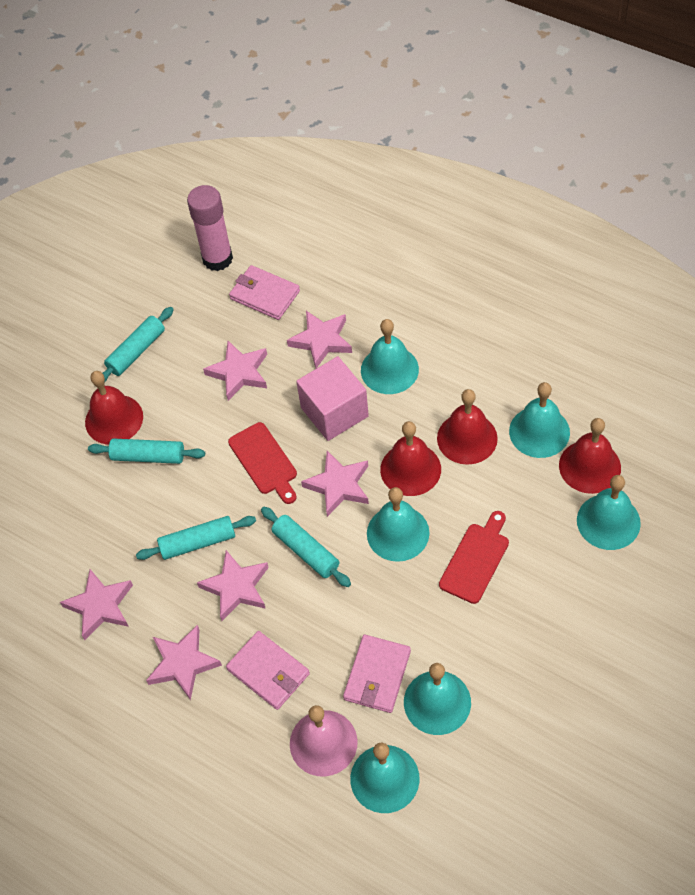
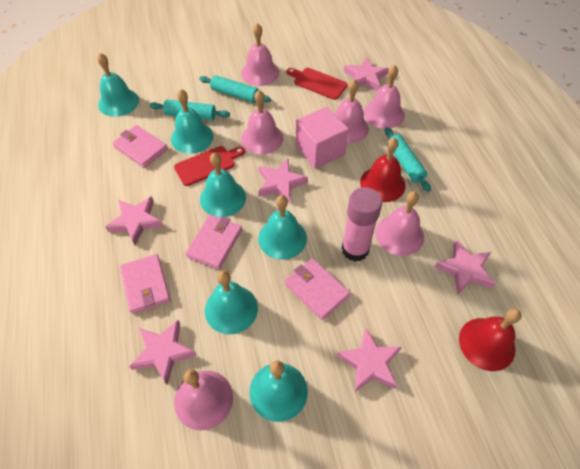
pink bell: [290,705,358,777] = 1 -> [174,369,233,430] [241,23,279,86] [241,90,283,154] [335,79,369,143] [364,65,405,129] [375,191,424,256] = 6
pink wallet: [226,631,310,710] [229,265,300,320] [343,635,411,713] = 3 -> [112,125,168,168] [120,254,171,314] [185,215,242,270] [285,258,350,320] = 4
red bell: [85,371,143,444] [380,421,441,496] [437,389,498,465] [559,418,621,494] = 4 -> [360,137,406,202] [459,308,521,371] = 2
turquoise rolling pin: [88,438,205,464] [103,307,174,382] [136,516,256,560] [261,507,351,587] = 4 -> [150,99,230,120] [199,75,271,103] [385,127,431,192] = 3

